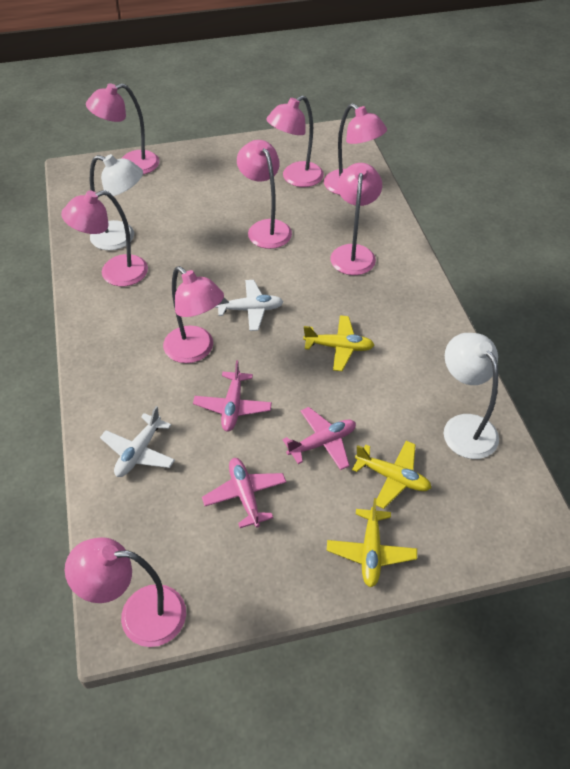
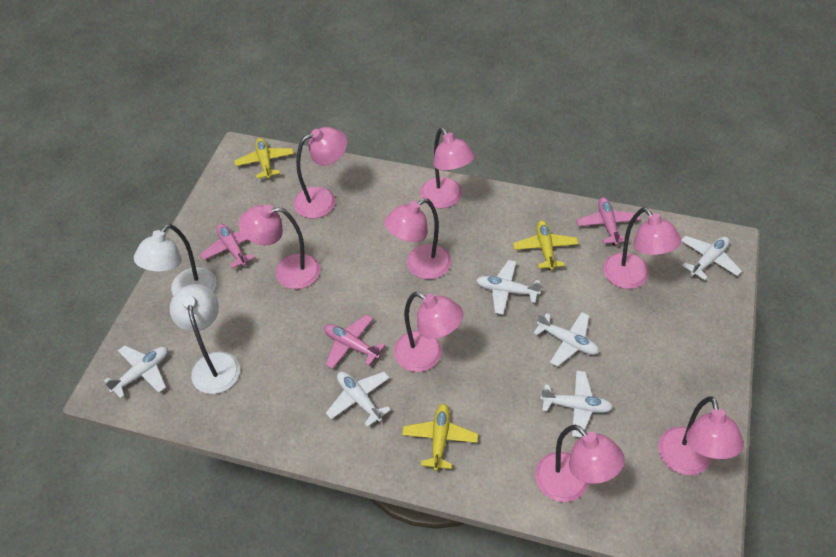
white plane: [100,406,175,477] [215,280,283,331] = 2 -> [104,345,168,398] [326,371,391,427] [476,260,542,315] [534,312,599,367] [540,371,613,438] [681,236,742,280] = 6

